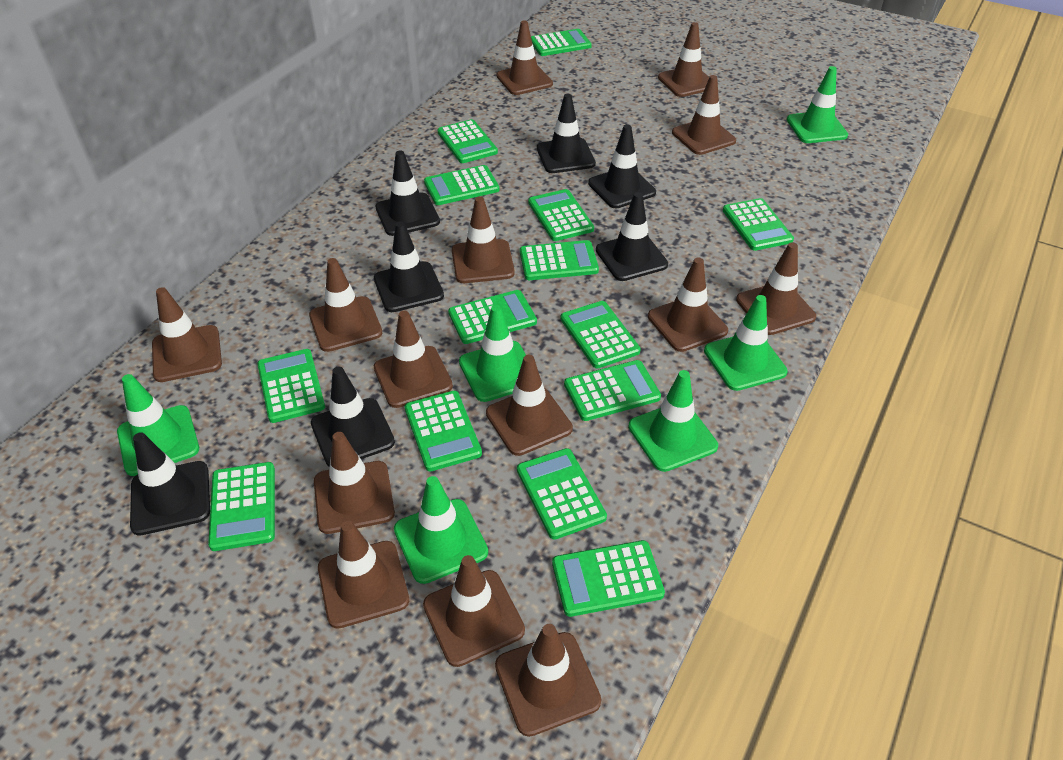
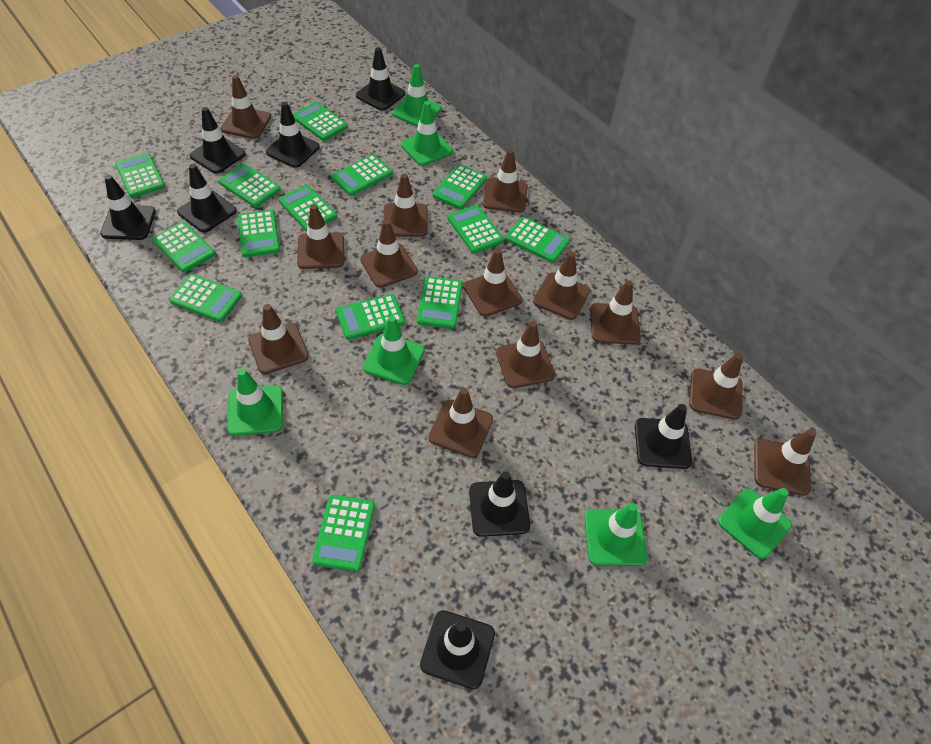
black traffic cone: [130,432,210,536] [311,367,395,467] [374,221,444,312] [375,150,440,236] [537,94,596,173] [588,124,656,208] [596,192,668,281] = 7 -> [100,175,156,240] [177,164,237,233] [190,107,246,174] [266,102,320,168] [356,47,405,111] [420,610,495,689] [469,471,530,537] [635,404,692,469] = 8
brown traffic cone: [152,287,222,382] [309,258,382,352] [314,432,395,534] [318,521,409,629] [374,310,453,408] [423,555,525,667] [452,196,515,283] [486,355,573,456] [495,624,601,737] [497,21,553,95] [648,257,728,352] [658,22,709,97] [672,75,736,155] [736,242,816,335] = 14 -> [221,75,271,139] [248,304,309,374] [297,204,344,269] [360,220,418,288] [383,174,428,237] [428,388,493,458] [464,249,522,317] [483,149,528,212] [496,321,555,388] [533,252,590,320] [590,280,641,345] [689,353,743,420] [754,429,816,496] = 13

